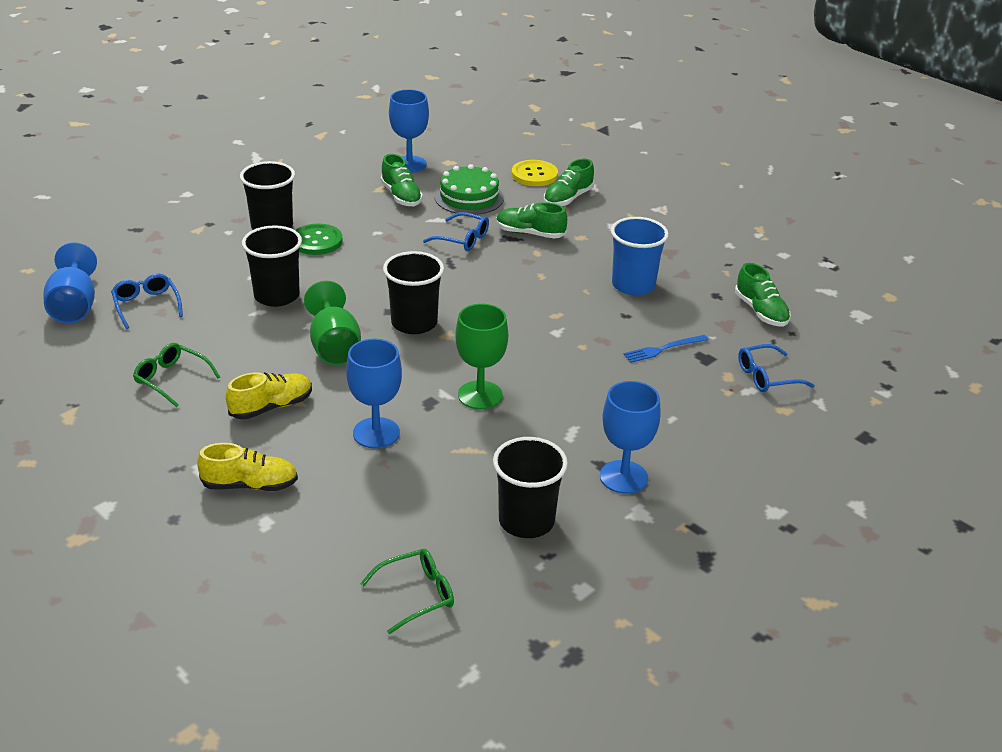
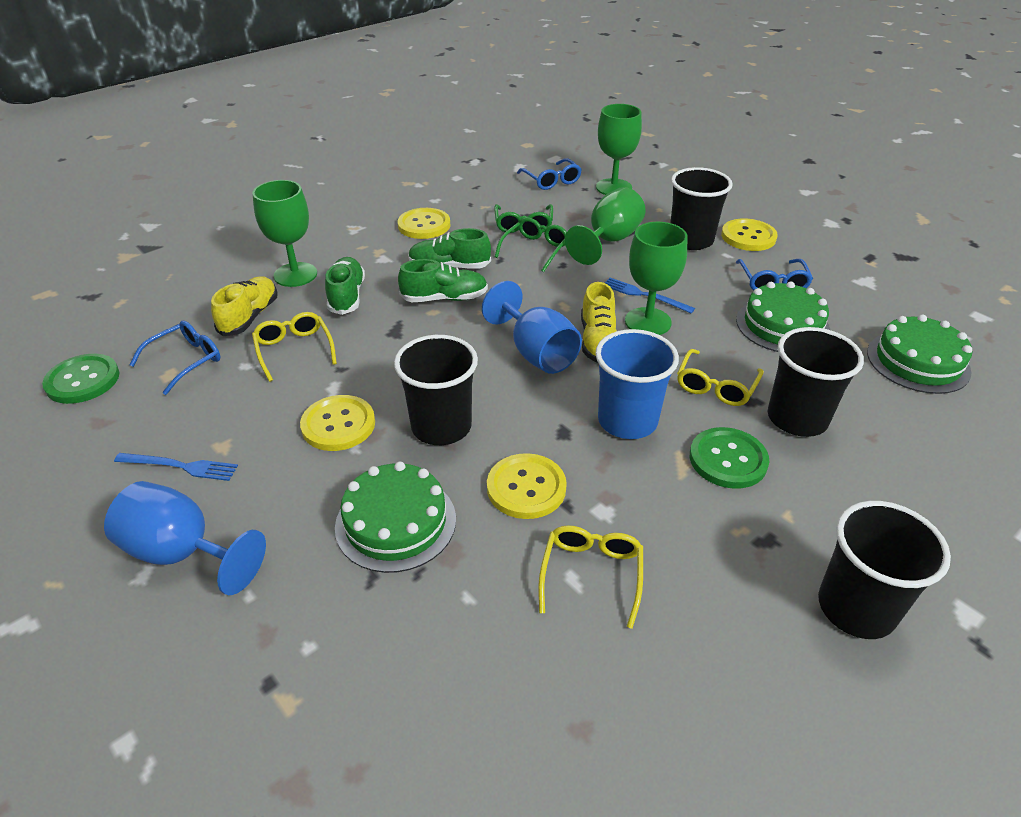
blue fork: [624,335,709,363] = 1 -> [114,453,238,481] [605,278,695,314] = 2
blue goblet: [43,242,97,323] [346,339,402,449] [389,89,429,173] [600,381,661,494] = 4 -> [104,481,266,595] [482,281,582,374] = 2
green button: [295,224,343,255] = 1 -> [42,354,119,404] [690,427,769,489] = 2
green cake: [435,164,504,215] = 1 -> [335,461,456,573] [736,281,830,352] [867,314,972,394] = 3
green goblet: [304,281,361,365] [455,304,508,409] = 2 -> [252,180,317,287] [565,187,646,265] [596,104,642,195] [625,222,687,335] = 4
green shoe: [380,154,423,206] [496,202,567,239] [544,159,594,206] [735,263,791,327] = 4 -> [325,257,365,315] [398,259,488,302] [408,228,491,269] = 3
yellow button: [512,160,558,186] = 1 -> [300,395,375,451] [398,208,450,239] [487,453,567,519] [721,218,778,251] = 4
yellow glasses: none = 0 -> [252,312,337,382] [538,525,643,629] [677,349,764,406] = 3

